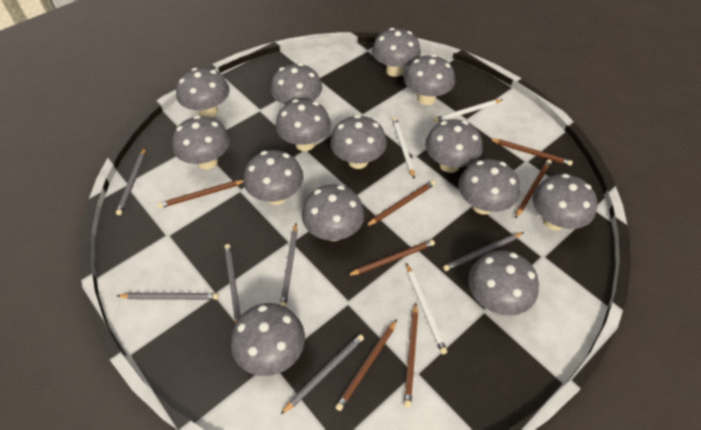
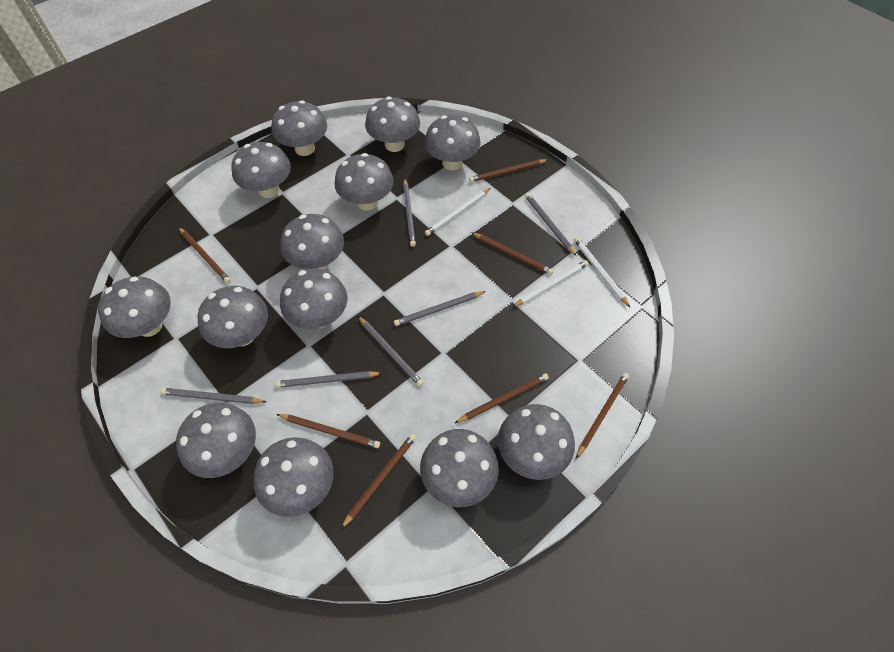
grey mushroom: [172,116,230,169] [176,68,229,118] [231,303,305,376] [243,150,303,205] [270,63,322,105] [276,99,331,151] [302,184,365,241] [330,115,387,169] [372,28,421,77] [404,54,455,105] [425,119,483,173] [458,159,520,215] [468,250,539,316] [532,174,597,231] = 14 -> [98,276,171,338] [176,403,256,478] [198,286,268,348] [232,142,291,198] [253,437,334,517] [272,100,327,156] [280,268,348,329] [281,214,344,270] [334,153,394,211] [365,96,420,152] [420,429,499,507] [424,115,481,170] [498,404,575,480] = 13

